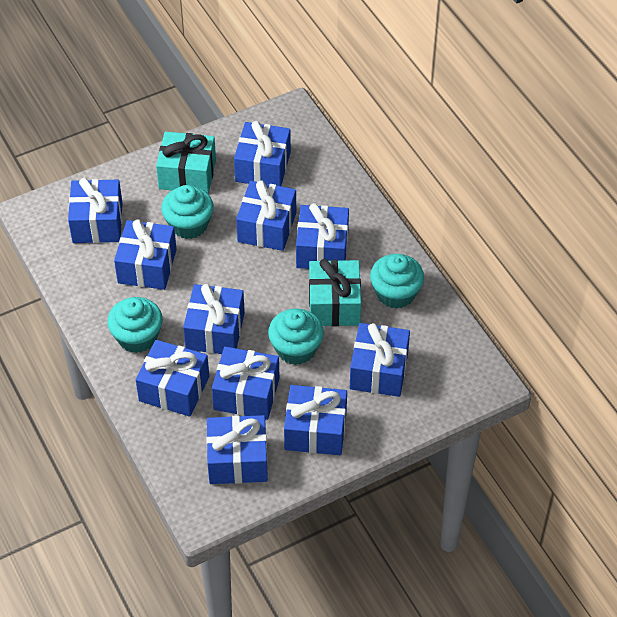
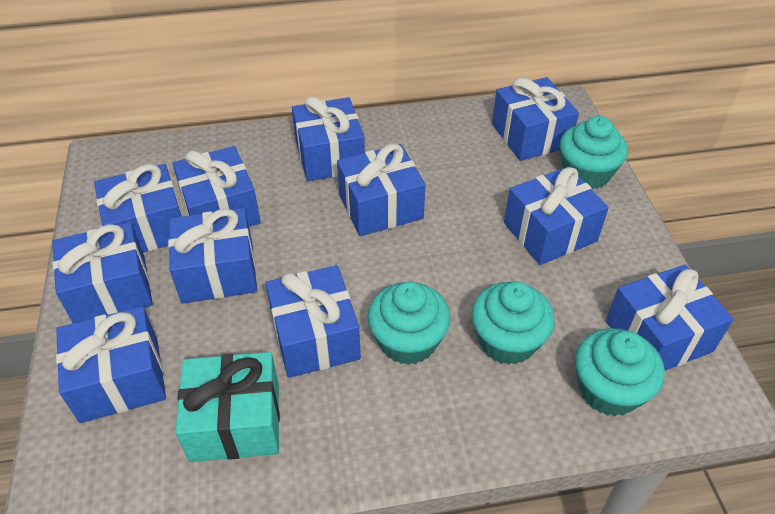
turquoise gift: [156,132,216,194] [309,259,361,326] = 2 -> [175,352,280,462] = 1

